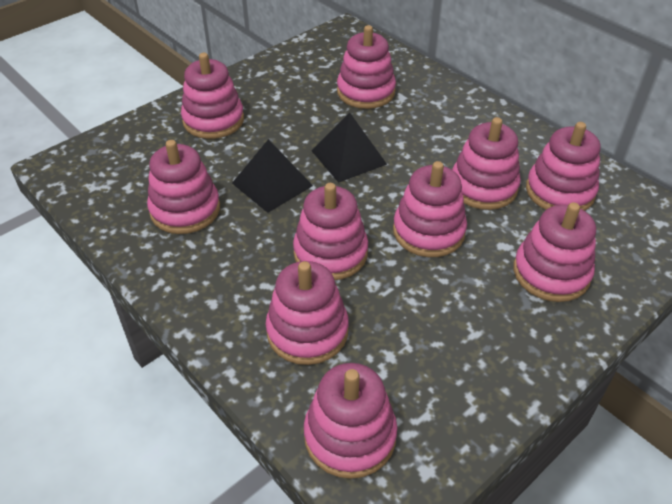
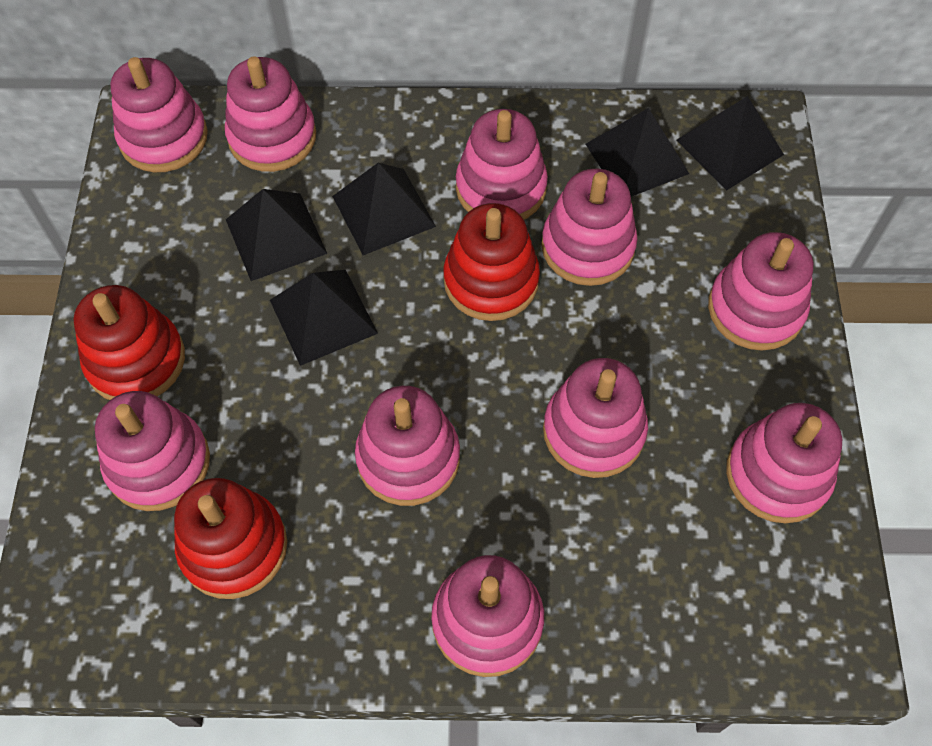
black pyramid: [232,139,313,213] [312,112,387,183] = 2 -> [226,189,327,281] [270,270,378,366] [332,163,436,255] [585,108,689,197] [677,96,784,191] = 5
red stacking toy: none = 0 -> [74,285,185,400] [174,478,287,599] [444,203,540,321] = 3

